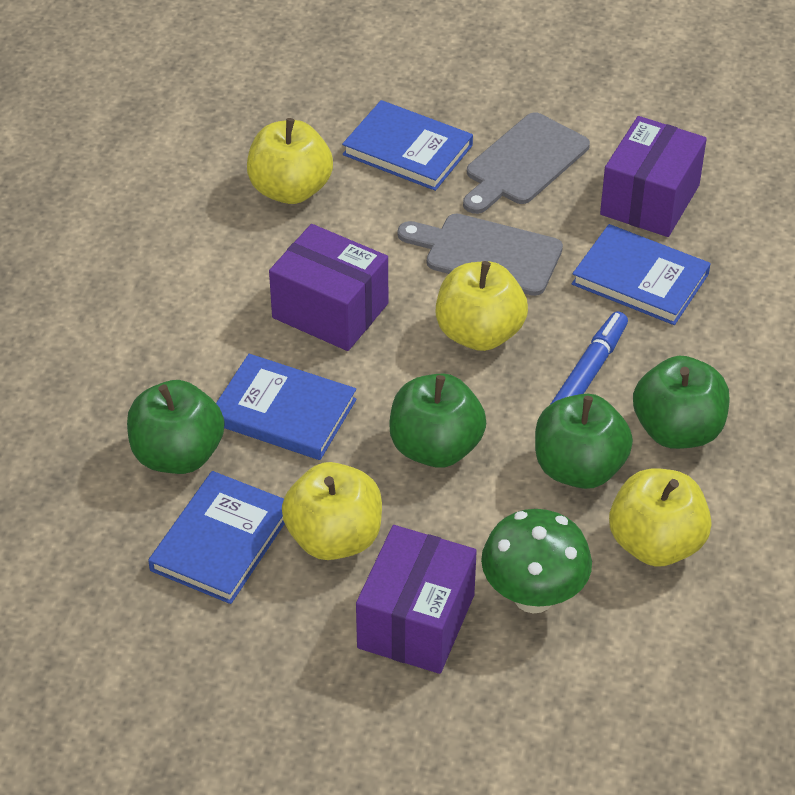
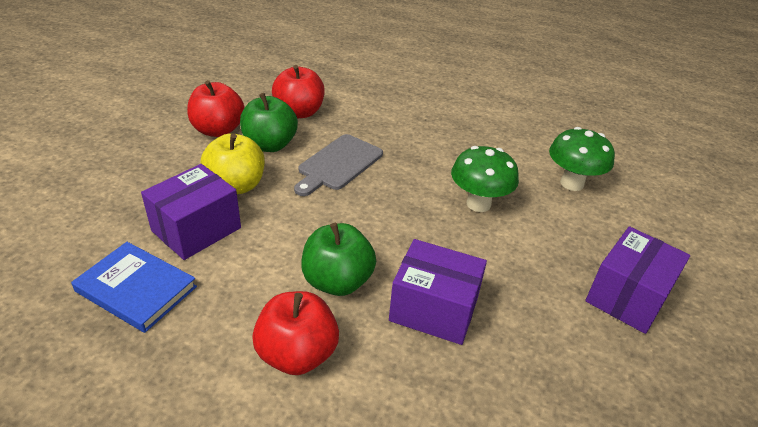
blue book: [148,471,285,604] [216,354,357,460] [342,100,473,191] [572,224,711,325] = 4 -> [71,242,197,333] = 1
blue marker: [550,311,628,405] = 1 -> none = 0
green apple: [127,380,224,474] [389,373,486,468] [535,394,633,489] [633,356,730,449] = 4 -> [240,93,298,152] [301,223,376,296] = 2
green mushroom: [481,509,592,613] = 1 -> [451,146,519,212] [549,127,615,191] = 2
grey cutting board: [398,213,563,296] [463,112,590,214] = 2 -> [294,134,383,196] = 1
red apple: none = 0 -> [187,80,245,137] [252,291,339,375] [272,65,325,118] = 3
yellow apple: [247,118,333,204] [282,462,382,560] [436,261,528,351] [609,468,712,567] = 4 -> [201,133,265,194] = 1

